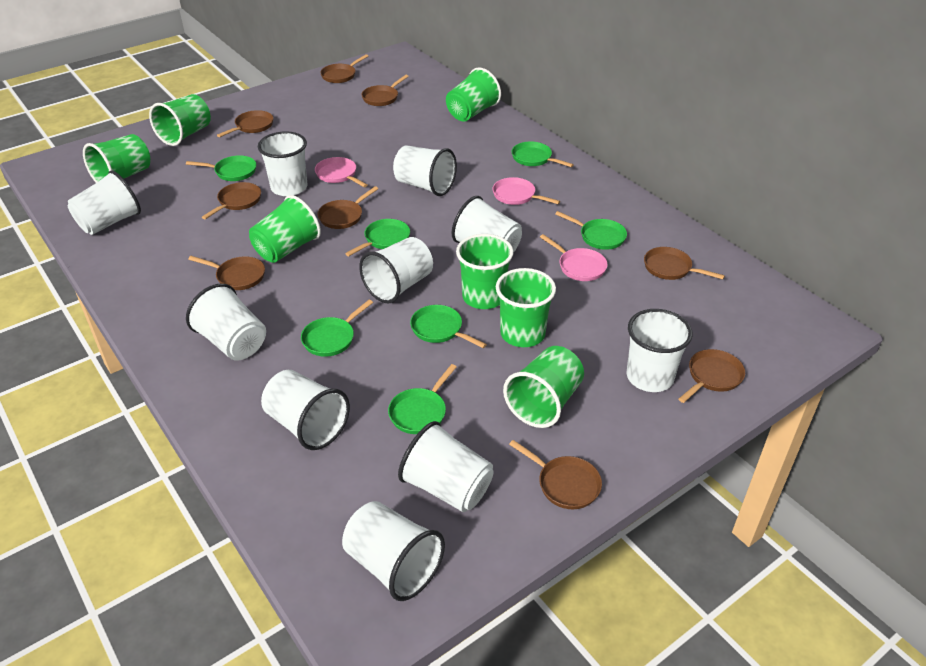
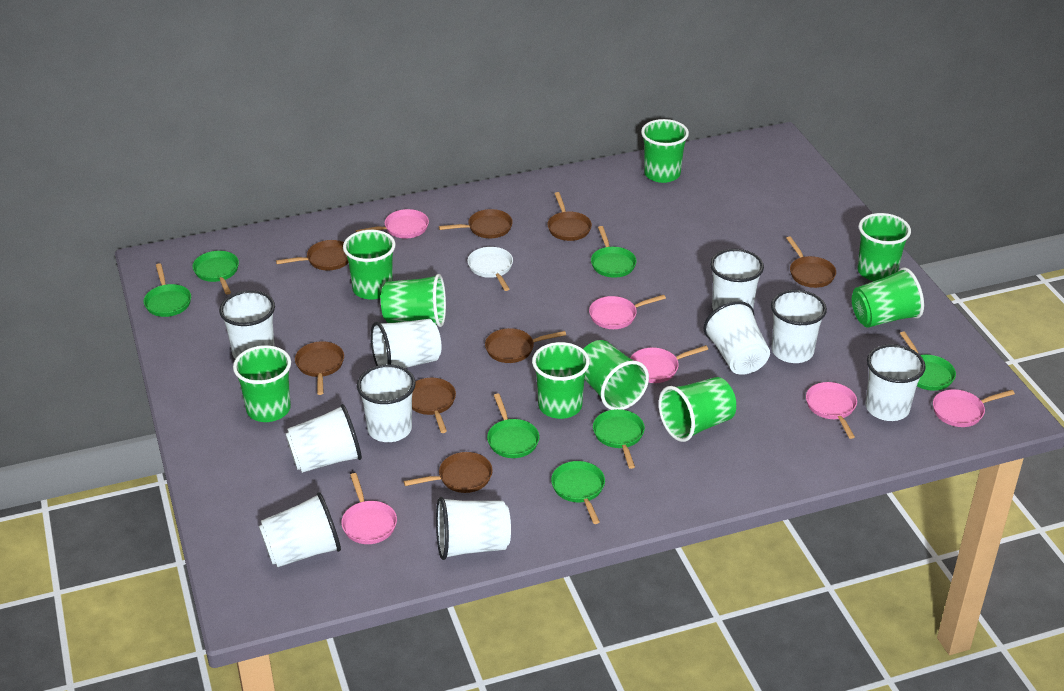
brown pan: [188,256,265,290] [202,182,261,219] [217,110,273,137] [317,186,378,229] [320,54,368,83] [362,75,409,106] [509,440,602,509] [644,247,725,280] [678,349,745,403] = 9 -> [276,240,349,271] [295,341,344,395] [404,452,493,493] [412,378,456,433] [439,209,513,238] [485,328,566,363] [548,192,592,241] [786,236,836,288] = 8
green cup: [83,134,150,183] [149,94,211,146] [249,195,321,263] [446,67,501,122] [456,234,514,309] [496,268,556,347] [503,346,584,428] = 7 -> [233,345,291,422] [343,230,396,299] [381,274,446,327] [532,342,590,419] [583,340,649,410] [641,119,689,183] [659,377,736,442] [852,267,924,328] [857,213,911,281] = 9
pink pan: [315,157,367,187] [492,177,560,205] [540,234,608,281] = 3 -> [341,473,397,544] [356,209,429,238] [589,295,666,329] [630,345,708,383] [806,382,857,439] [933,389,1015,427] = 6
white pan: none = 0 -> [468,247,513,291] = 1

